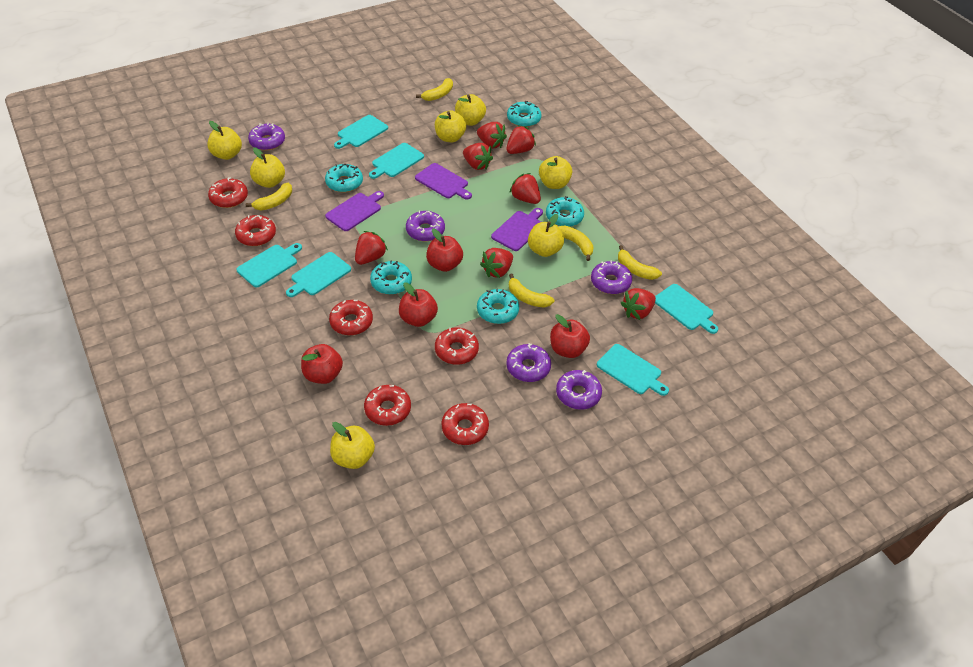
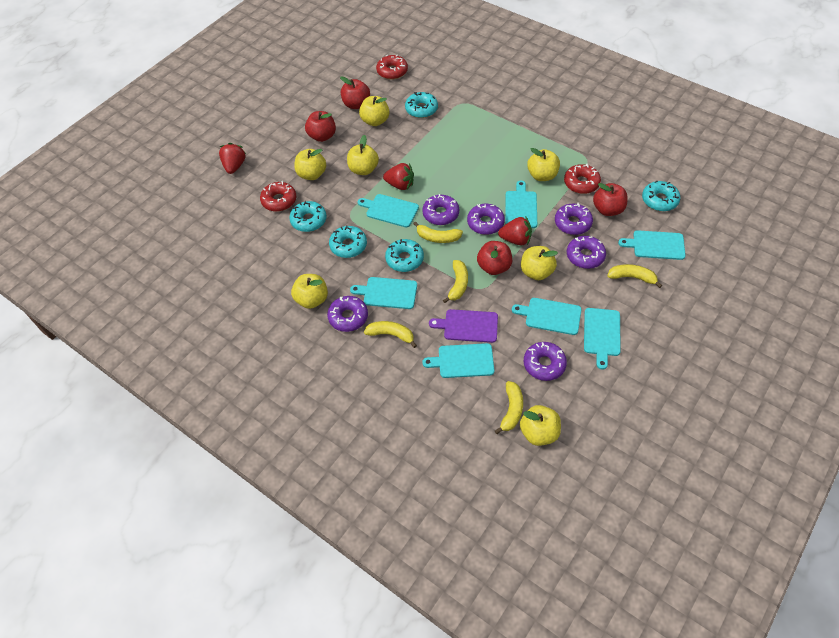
purple cutting board: [325,191,384,231] [415,163,472,200] [491,208,543,251] = 3 -> [429,309,498,343] = 1
purple donut: [248,123,285,151] [406,210,445,241] [506,343,551,382] [556,370,602,410] [591,260,632,294] = 5 -> [327,296,368,332] [422,194,459,225] [467,204,505,235] [524,342,567,381] [555,203,593,235] [567,236,606,269] = 6
red donut: [208,177,248,208] [235,215,276,246] [329,300,373,335] [364,385,411,426] [435,328,479,365] [442,403,489,445] = 6 -> [260,181,296,212] [376,55,408,80] [564,164,601,194] = 3
red strawberry: [355,231,388,265] [463,143,493,170] [477,122,507,148] [480,248,513,278] [506,126,536,154] [509,173,541,204] [621,288,656,320] = 7 -> [219,143,246,174] [383,163,414,190] [498,217,532,245] = 3
turquoise cutting board: [236,243,302,287] [286,252,351,297] [334,115,388,149] [369,143,424,179] [597,344,669,396] [655,284,718,334] = 6 -> [350,277,417,309] [358,194,419,228] [422,343,495,378] [505,181,537,228] [512,298,582,335] [584,308,621,370] [618,230,686,260] = 7

